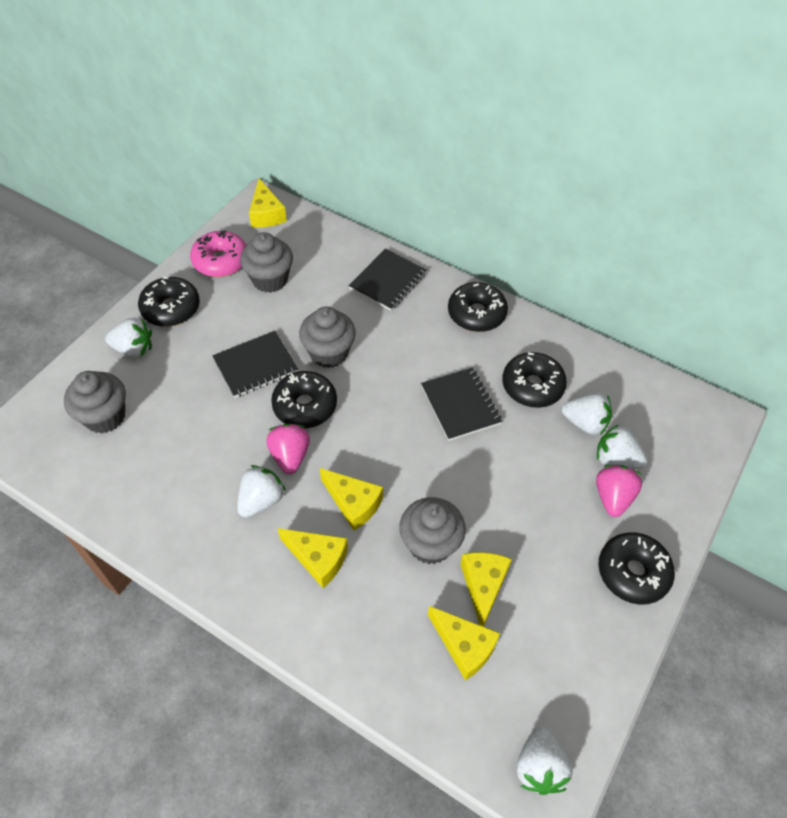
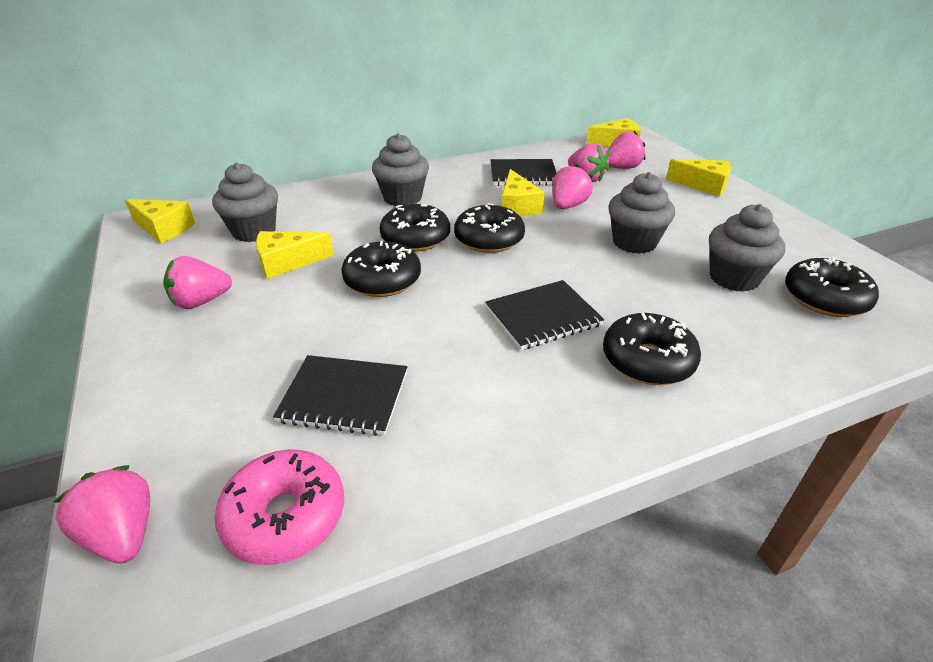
pink strawberry: [266,424,310,474] [596,465,642,517] = 2 -> [54,465,150,564] [163,256,232,309] [552,164,593,209] [568,143,610,182] [608,131,645,169] = 5
white strawberry: [105,318,152,358] [237,465,286,518] [517,726,572,795] [562,393,612,435] [597,425,647,469] = 5 -> none = 0

